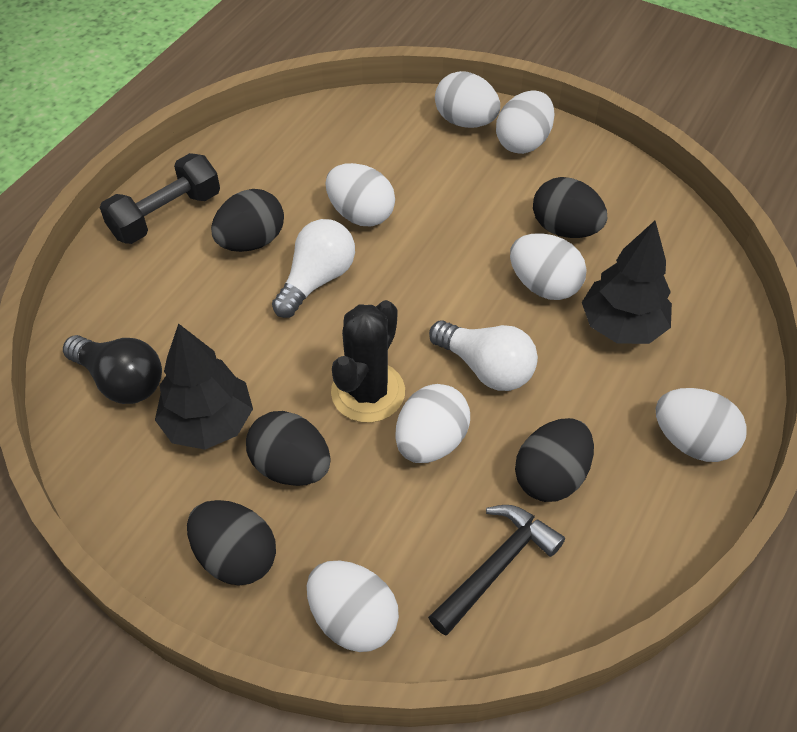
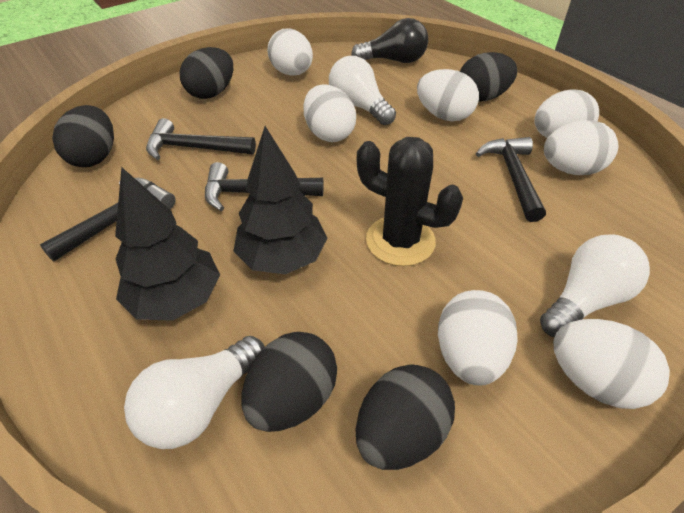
black dumbbell: [100,153,220,244] = 1 -> none = 0
black hammer: [428,505,565,635] = 1 -> [40,178,175,262] [146,118,256,160] [205,162,324,211] [476,137,546,222] = 4
white light bulb: [272,219,355,318] [429,320,538,391] = 2 -> [124,336,265,449] [329,56,396,125] [540,234,650,337] = 3

